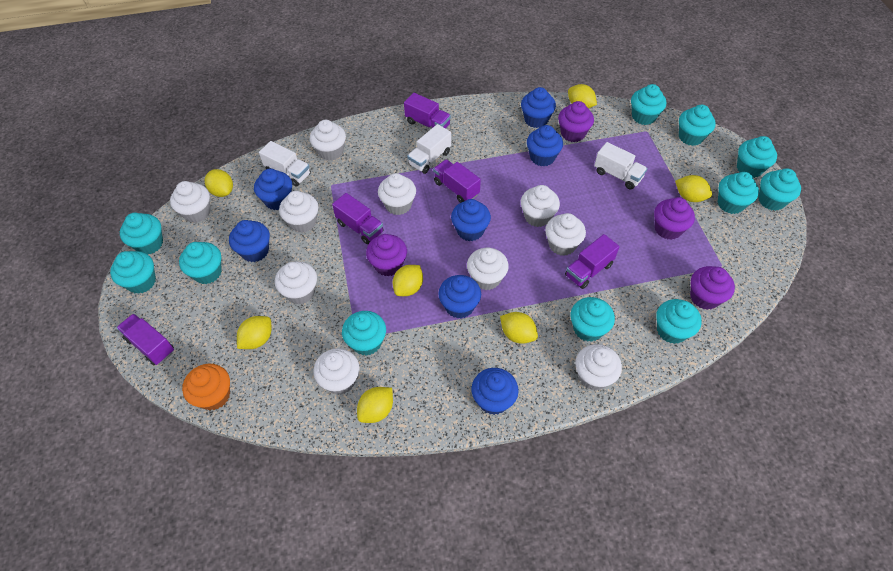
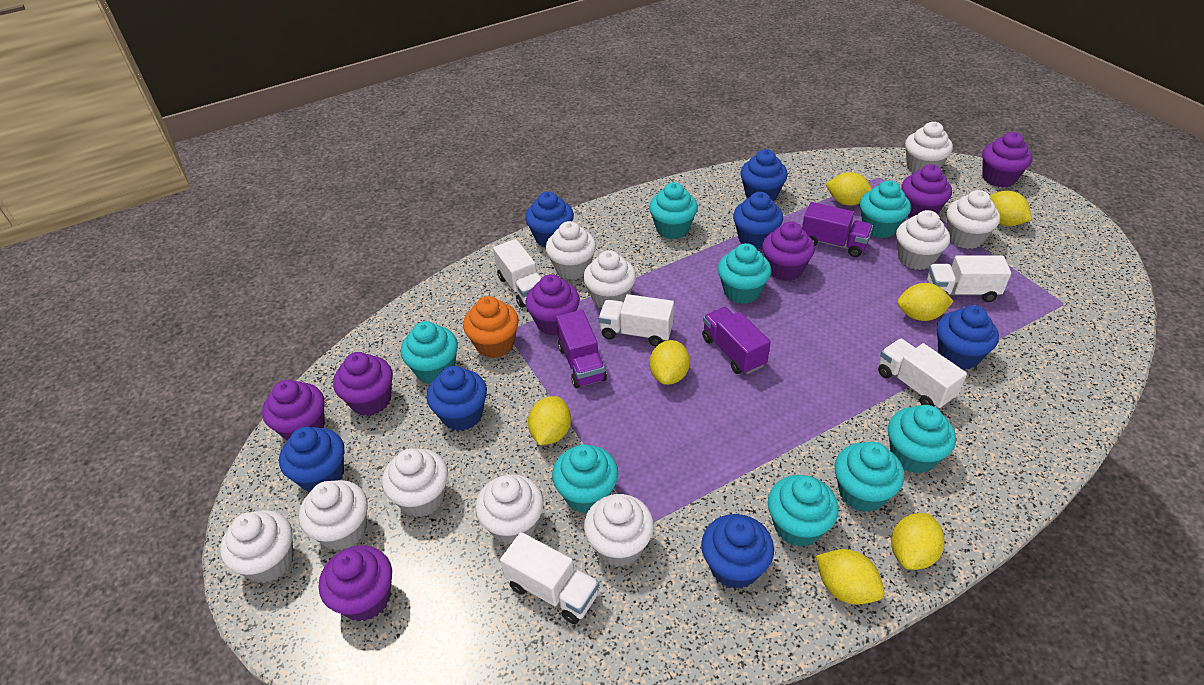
purple cupcake: [366,234,407,276] [558,101,594,142] [654,197,695,240] [690,266,735,310] = 4 -> [262,380,325,441] [319,545,392,622] [333,352,393,416] [526,274,580,336] [762,221,815,281] [901,164,952,218] [982,132,1032,187] = 7
purple truck: [117,314,174,365] [332,193,384,244] [404,93,451,129] [433,160,481,203] [565,234,619,289] = 5 -> [556,310,607,388] [702,307,771,374] [802,202,873,257] = 3
turquoise cupcake: [110,251,156,294] [120,213,163,255] [179,242,222,284] [342,311,386,356] [571,297,615,342] [631,84,666,125] [656,299,702,344] [679,105,716,146] [718,172,759,214] [737,136,777,178] [758,168,801,211] = 11 -> [401,321,458,384] [552,444,618,514] [649,182,698,239] [718,243,771,304] [768,475,839,547] [835,442,904,512] [860,180,911,238] [888,405,956,474] = 8
white truck: [259,141,311,187] [407,124,451,174] [594,142,647,190] = 3 -> [493,239,541,308] [500,532,599,624] [598,294,674,346] [878,339,967,409] [927,255,1011,302] = 5

